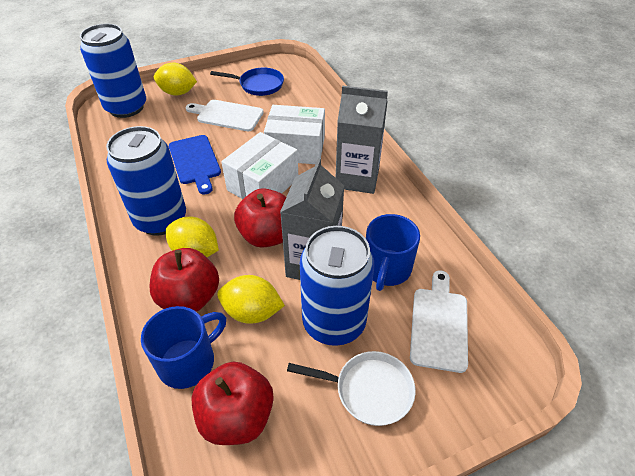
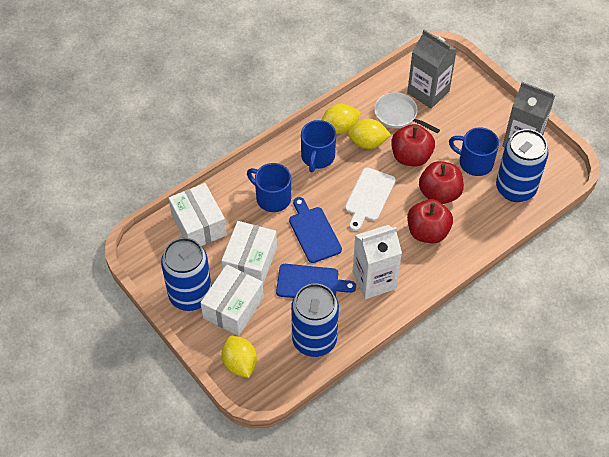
blue cutting board: [169,135,221,195] = 1 -> [276,264,356,298] [289,197,342,263] = 2
blue mug: [141,306,226,389] [366,214,420,291] = 2 -> [247,163,291,212] [301,120,336,172] [449,127,499,176] = 3
blue pan: [210,68,284,96] = 1 -> none = 0
white box: [221,132,298,199] [264,105,325,164] = 2 -> [169,183,227,246] [201,264,264,336] [221,221,277,284] = 3
white carton: none = 0 -> [353,225,402,299] = 1
white cutting board: [185,100,264,131] [410,270,468,373] = 2 -> [345,167,396,231] = 1

